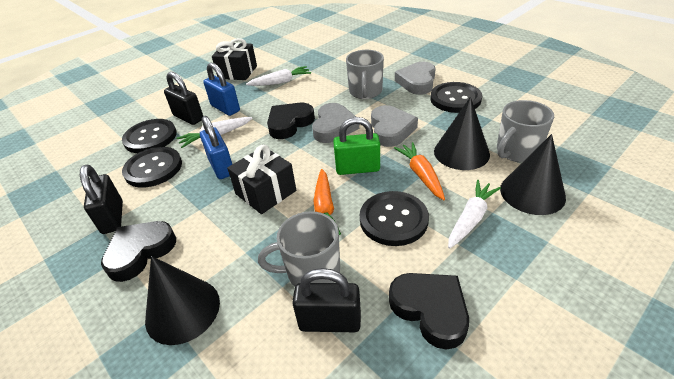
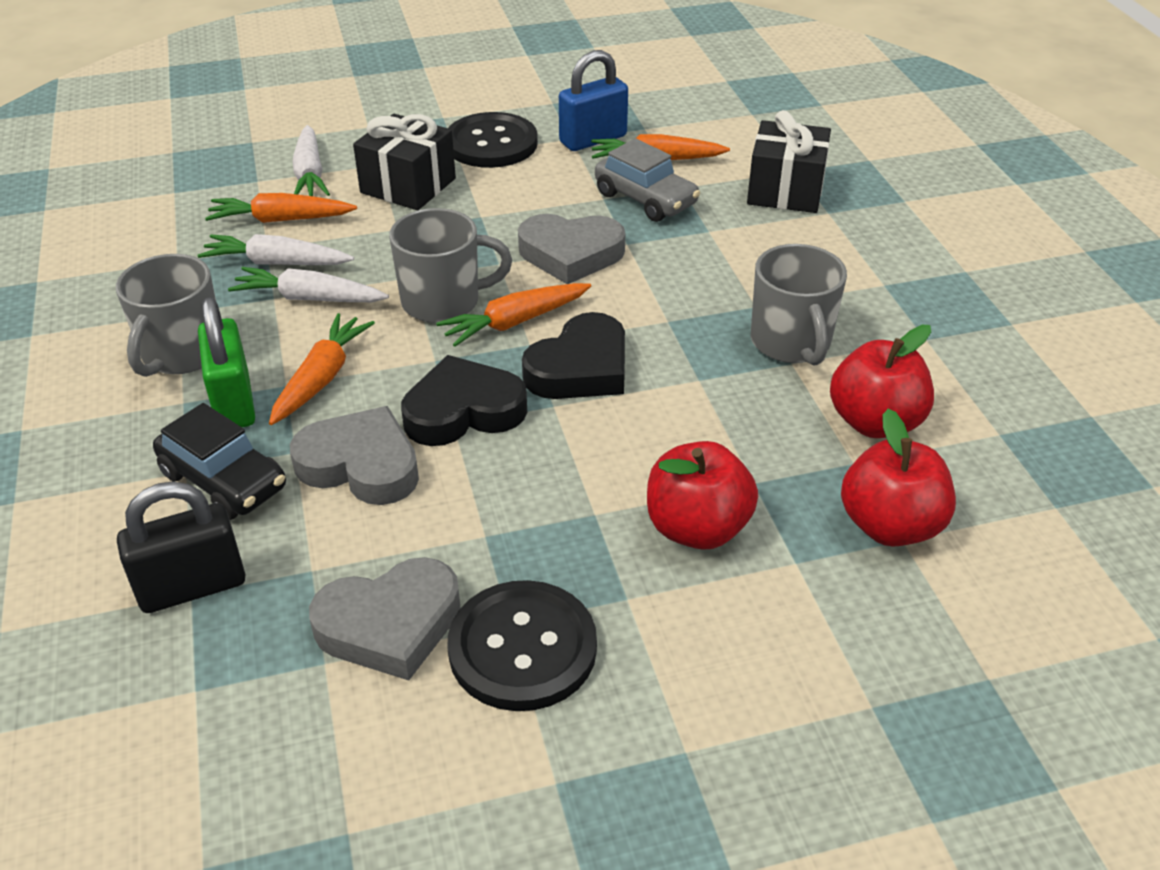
black button: [122,119,177,153] [122,147,182,188] [360,191,429,246] [430,82,482,113] = 4 -> [447,580,597,711] [448,112,538,168] = 2
black car: none = 0 -> [153,403,286,520] = 1
black cone: [145,256,220,345] [434,97,490,170] [500,134,566,215] = 3 -> none = 0
black heart: [101,221,176,282] [267,103,315,139] [389,273,469,350] = 3 -> [401,355,527,446] [522,312,625,399] = 2
black padlock: [80,164,123,234] [164,72,203,125] [292,268,361,332] = 3 -> [117,481,245,613] = 1
blue padlock: [200,116,232,179] [204,63,240,116] = 2 -> [559,50,628,151] = 1
grey car: none = 0 -> [595,138,700,222] = 1
orange carrot: [313,169,341,235] [394,142,445,200] = 2 -> [205,193,357,223] [269,313,375,425] [436,283,591,347] [591,134,730,160] = 4
red apple: none = 0 -> [647,441,758,550] [830,325,934,438] [841,409,956,547] = 3

